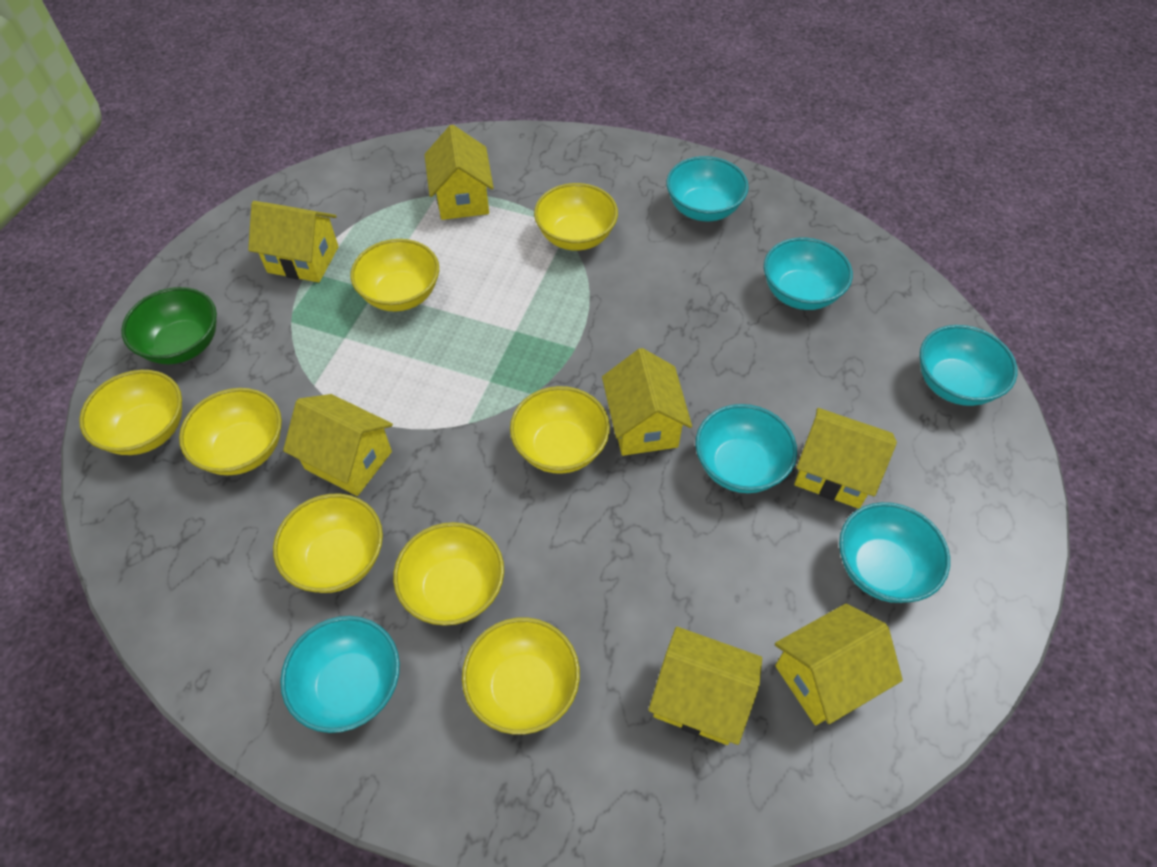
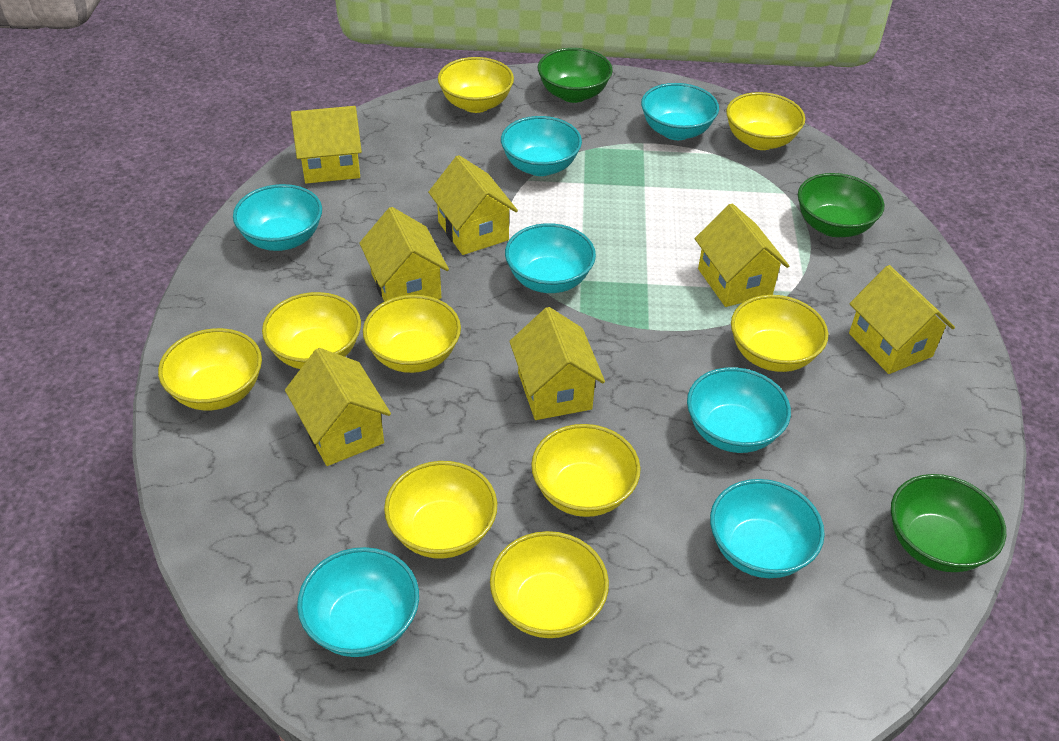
green bowl: [121,287,217,364] = 1 -> [538,48,613,103] [798,173,884,237] [891,474,1006,572] = 3
turquoise bowl: [280,616,400,733] [666,156,749,221] [695,404,797,493] [764,237,853,310] [839,502,950,603] [920,325,1018,406] = 6 -> [233,184,322,251] [297,547,419,657] [501,116,582,176] [505,223,596,293] [641,83,719,140] [687,367,791,453] [710,479,825,578] = 7
yellow bowl: [79,370,182,455] [179,388,282,475] [273,494,383,593] [351,239,439,312] [393,522,504,626] [462,617,580,735] [510,386,610,474] [534,183,618,251] = 8 -> [158,328,262,411] [262,292,361,369] [363,295,461,373] [384,461,497,559] [438,57,514,113] [490,531,609,638] [531,424,641,517] [726,92,805,150] [731,295,828,372] = 9

